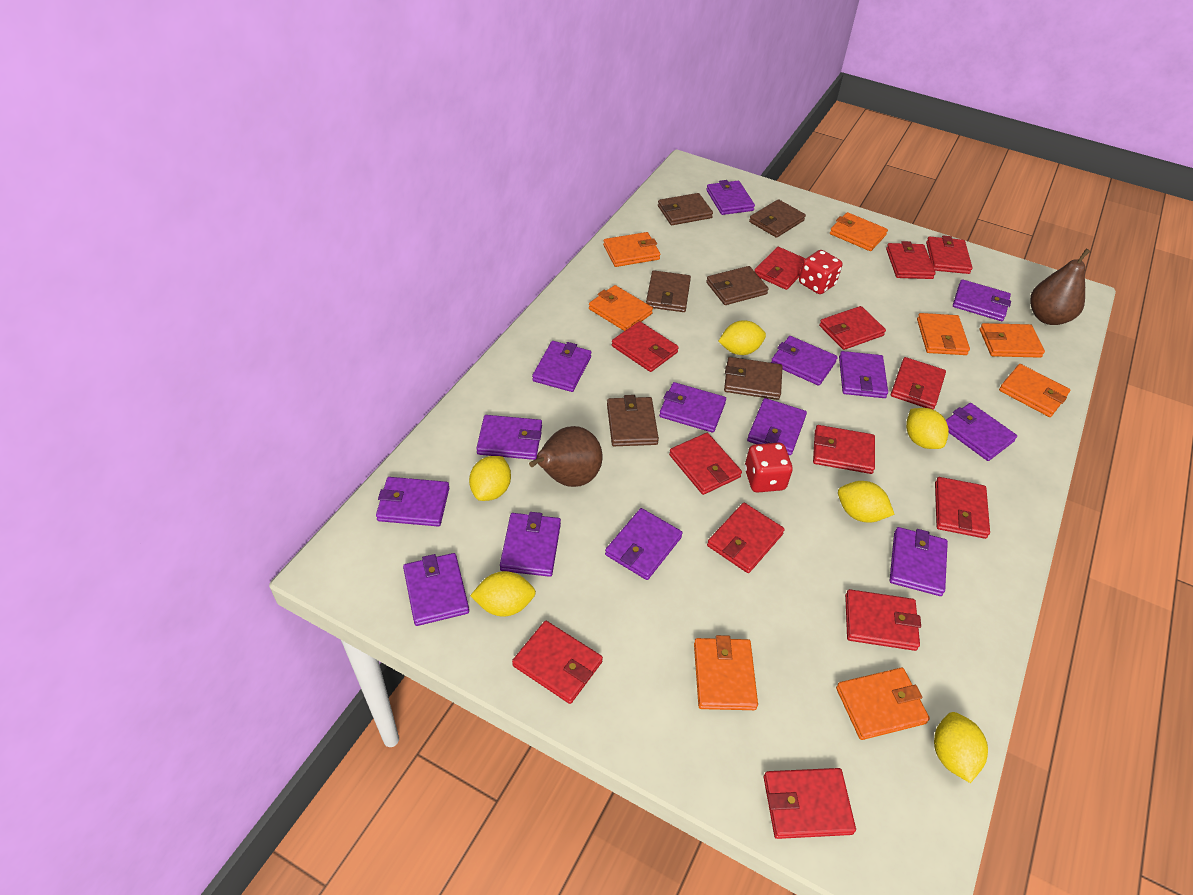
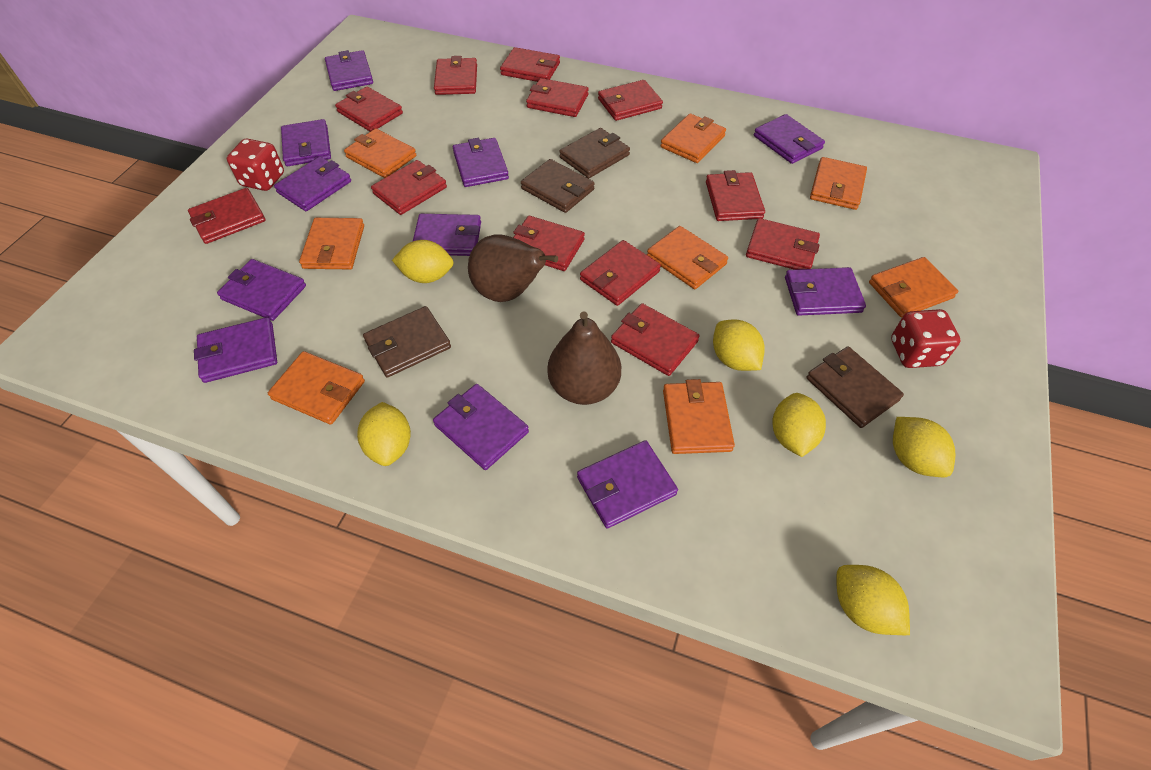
brown wallet: [607,395,659,446] [646,270,691,312] [658,193,713,225] [706,266,769,305] [724,357,782,400] [749,199,806,238] = 6 -> [363,306,451,377] [521,159,595,213] [559,128,630,178] [806,346,904,428] = 4
purple wallet: [376,477,449,526] [403,553,469,626] [476,415,542,460] [500,512,561,577] [532,341,591,392] [605,508,682,580] [659,382,726,433] [706,180,755,215] [747,398,807,455] [771,336,838,386] [839,351,888,398] [890,527,948,596] [946,403,1017,461] [953,279,1011,321] = 14 -> [194,317,277,383] [217,259,306,321] [274,156,351,211] [281,119,331,166] [325,50,373,91] [413,214,481,256] [433,384,529,470] [453,138,509,187] [577,440,678,529] [754,114,825,164] [785,267,866,316] = 11
red wallet: [512,621,603,704] [612,321,679,372] [669,433,742,495] [707,503,785,573] [754,247,806,290] [764,768,856,839] [813,425,875,474] [819,306,886,350] [845,589,921,651] [886,241,936,279] [891,357,946,410] [926,236,973,274] [935,477,990,539] = 13 -> [188,188,266,244] [335,87,403,132] [371,160,447,215] [434,56,477,95] [500,47,560,82] [513,216,585,271] [526,78,589,117] [580,240,661,306] [598,80,663,121] [611,303,699,376] [706,170,765,221] [746,218,820,270] = 12

